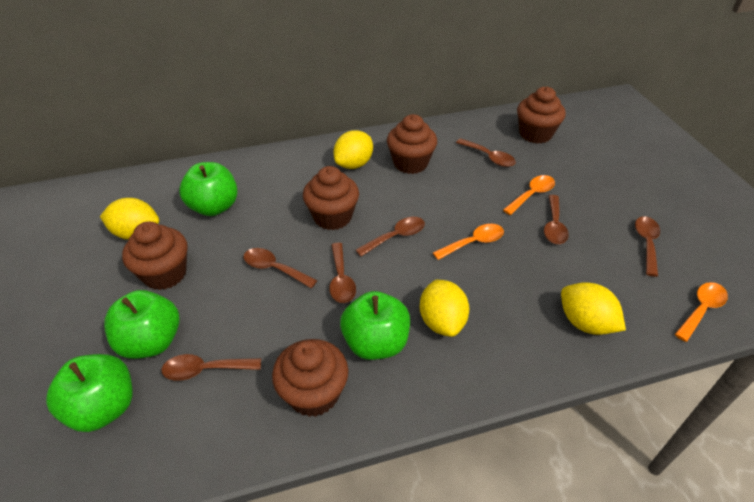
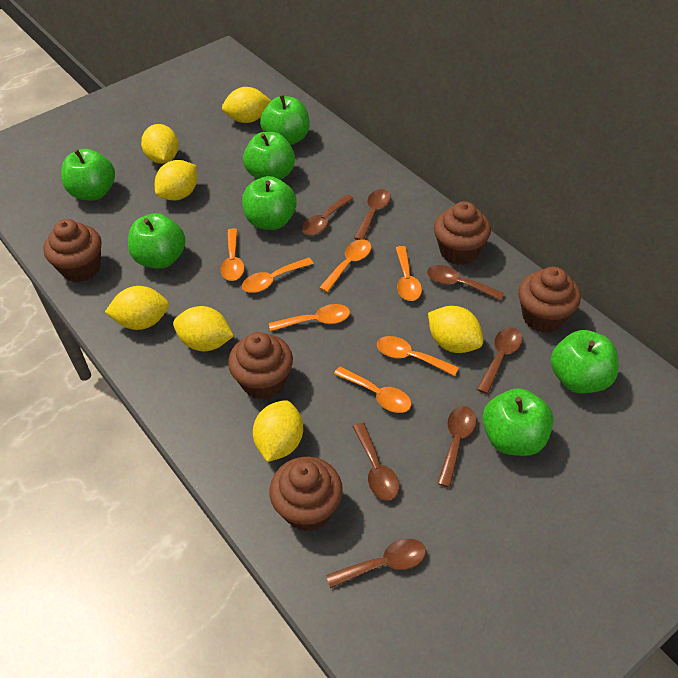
green apple: [46,354,133,432] [104,290,180,359] [179,162,238,216] [340,291,410,360] = 4 -> [61,149,115,200] [128,213,186,269] [242,176,297,230] [243,132,295,180] [260,95,310,145] [482,388,554,456] [551,330,619,394] = 7
orange spoon: [433,224,504,260] [503,175,555,215] [675,282,728,342] = 3 -> [220,228,245,281] [242,257,314,293] [269,304,350,332] [319,239,372,293] [334,366,411,413] [377,336,459,376] [396,246,422,301] = 7
yellow lemon: [100,198,159,240] [333,130,373,169] [420,280,469,337] [561,282,626,335] = 4 -> [105,286,169,330] [141,124,179,164] [155,160,197,201] [173,306,234,351] [222,87,271,123] [253,400,303,462] [428,306,483,353] = 7

